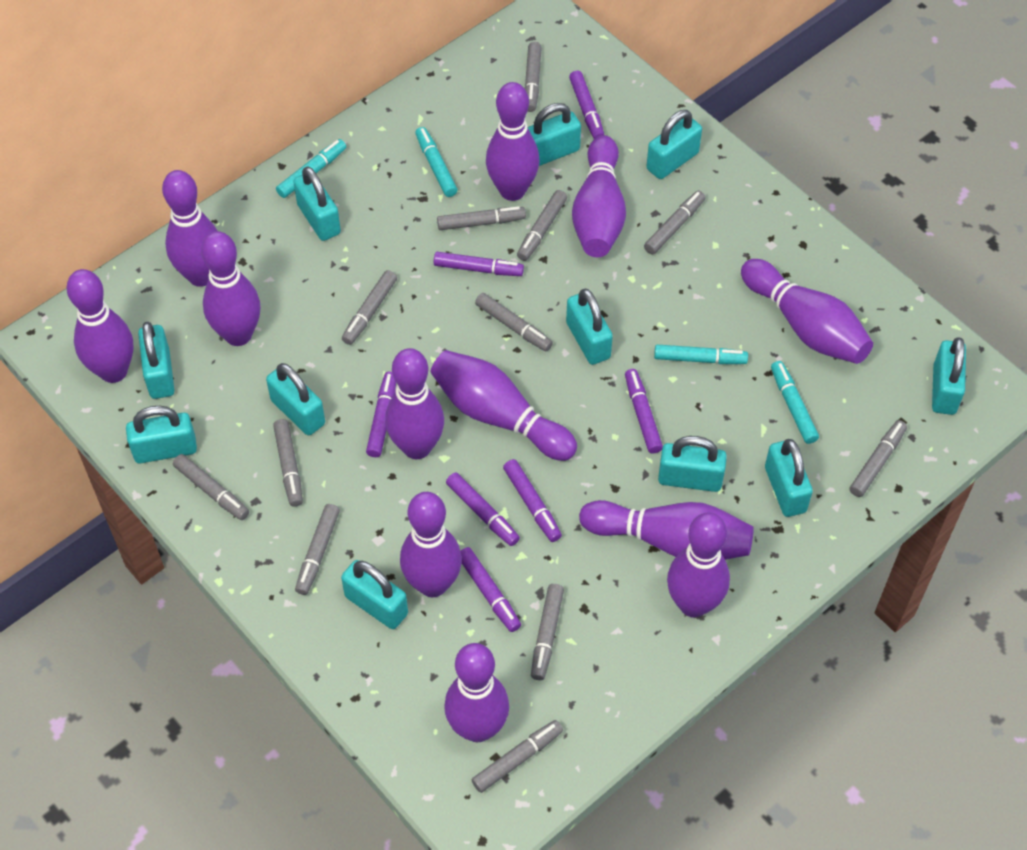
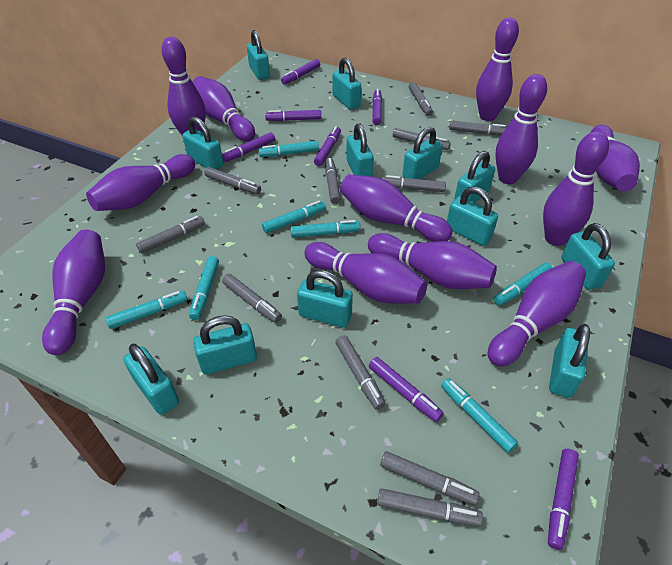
grey marker: [173,454,249,520] [273,419,303,507] [295,504,340,595] [342,270,397,345] [437,206,526,230] [472,720,563,793] [475,293,553,352] [517,190,567,261] [524,42,542,112] [531,584,564,680] [644,191,706,255] [849,420,907,497] = 12 -> [136,216,205,253] [204,167,261,194] [222,274,282,323] [325,158,341,204] [336,335,386,410] [377,488,483,526] [380,451,480,505] [382,175,446,192] [393,128,451,150] [409,82,433,116] [449,121,507,135] = 11
turquoise marker: [276,139,346,198] [415,127,458,197] [654,345,748,364] [771,361,819,444] = 4 -> [106,291,187,329] [189,256,219,320] [259,141,319,157] [262,201,326,233] [291,220,360,238] [441,378,518,453] [494,263,553,306] = 7
turquoise padlock: [126,406,197,463] [138,322,174,399] [266,363,325,435] [293,166,341,241] [341,560,408,629] [528,103,581,166] [566,288,613,365] [646,110,702,179] [658,436,727,492] [765,439,813,517] [932,337,966,415] = 11 -> [123,344,179,415] [183,116,224,169] [193,315,257,375] [247,30,270,80] [297,270,353,328] [332,58,361,109] [346,123,373,177] [402,127,443,179] [447,187,498,246] [454,151,495,203] [549,324,590,398] [561,223,615,290] = 12

